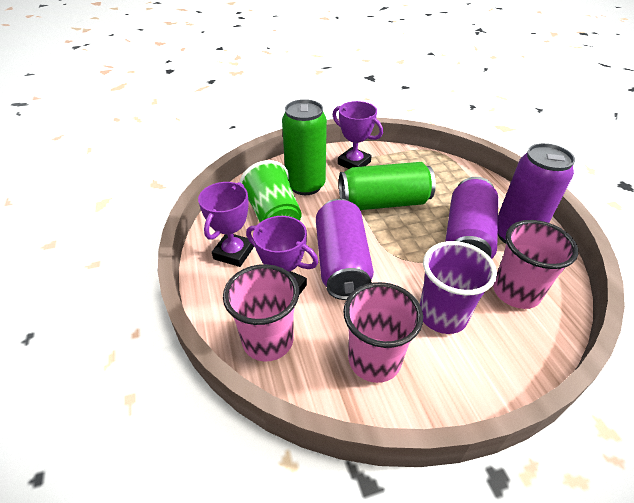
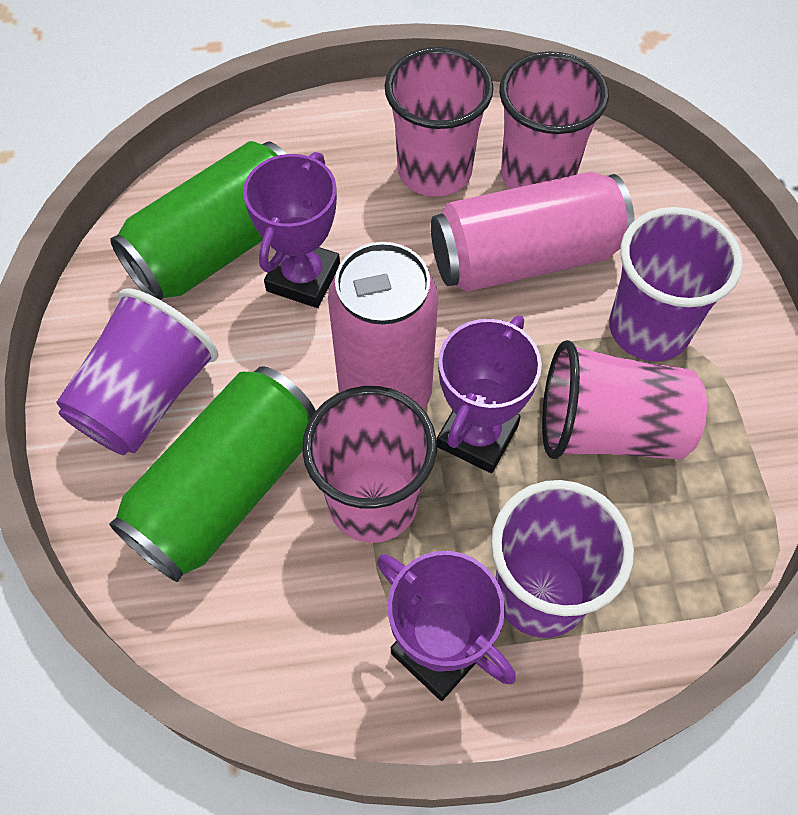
green cup: [240,160,301,222] = 1 -> none = 0
pink can: none = 0 -> [328,242,438,410] [431,172,635,292] = 2
pink cup: [223,264,299,361] [343,282,423,383] [493,220,578,309] = 3 -> [302,386,437,543] [385,47,493,197] [499,51,609,189] [542,340,707,460] = 4
purple can: [316,199,374,300] [445,177,498,259] [498,143,575,244] = 3 -> none = 0
purple cup: [420,241,497,334] = 1 -> [56,289,218,455] [491,480,634,638] [609,207,743,361] = 3

